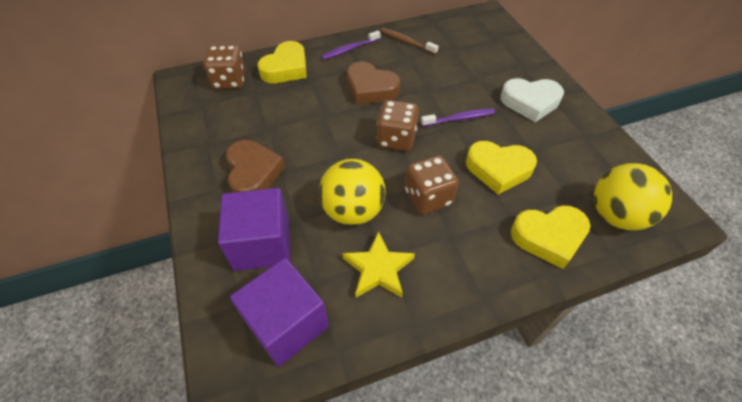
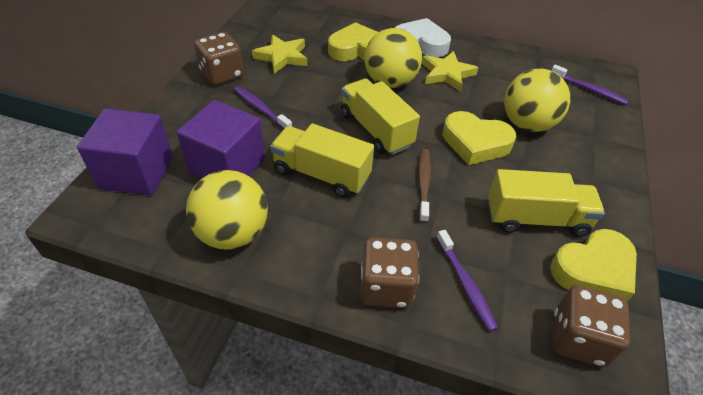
brown heart: [226,140,285,193] [347,61,400,104] = 2 -> none = 0
purple toothbrush: [321,31,381,60] [421,108,495,127] = 2 -> [234,86,292,129] [436,230,498,331] [551,65,629,105] = 3
yellow ball: [319,159,386,225] [594,163,672,230] = 2 -> [186,170,268,250] [364,28,422,88] [504,69,570,132] = 3
yellow star: [342,231,415,298] = 1 -> [252,35,307,74] [421,51,478,92] = 2
yellow truck: none = 0 -> [270,124,374,198] [341,79,420,155] [488,169,605,237] = 3

